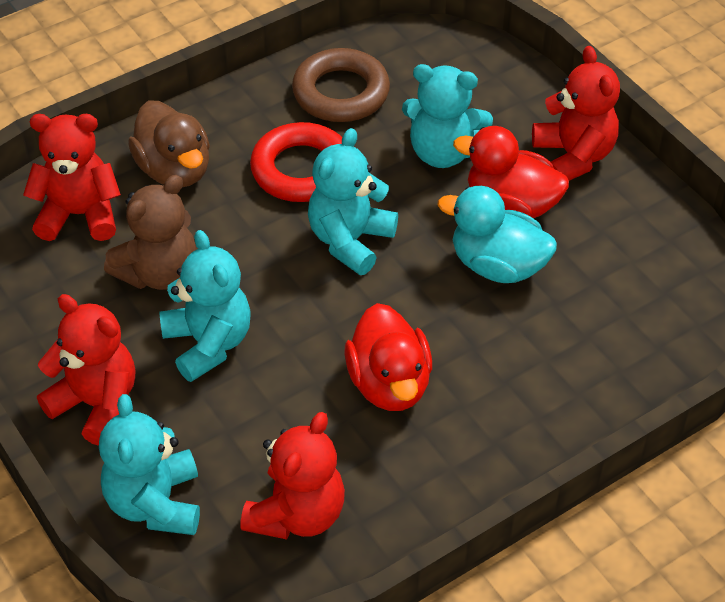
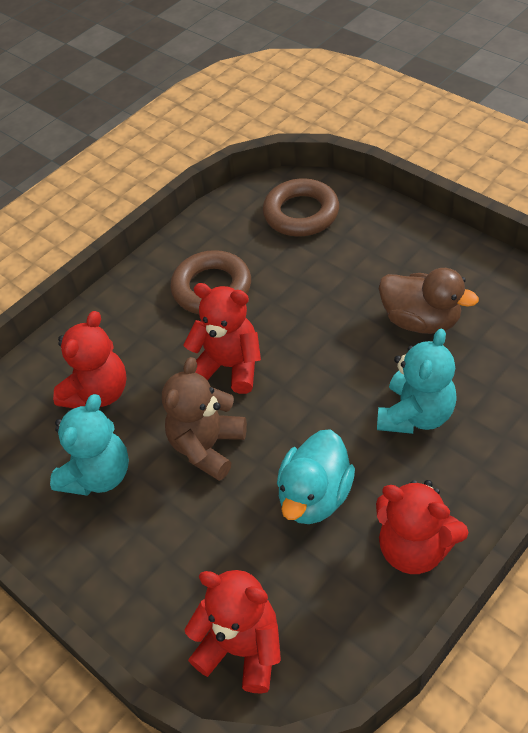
brown ring: [292,48,390,122] = 1 -> [170,250,251,314] [263,178,339,236] = 2
red duck: [344,303,432,411] [453,126,569,218] = 2 -> none = 0
red ring: [250,122,342,202] = 1 -> none = 0
turquoise teddy bear: [99,394,200,535] [159,230,251,382] [308,128,398,275] [402,64,493,168] = 4 -> [50,394,129,496] [377,329,457,434] = 2

